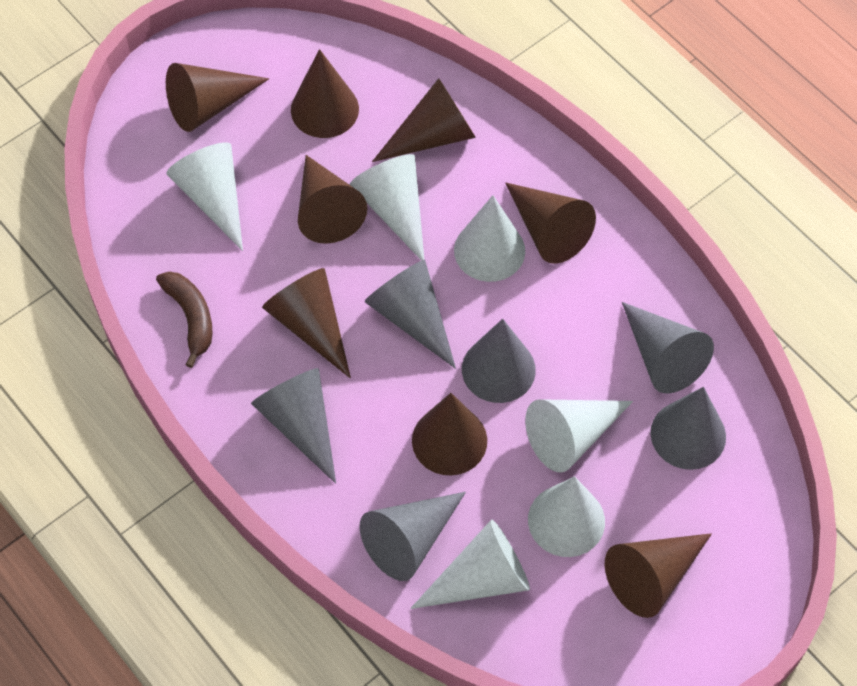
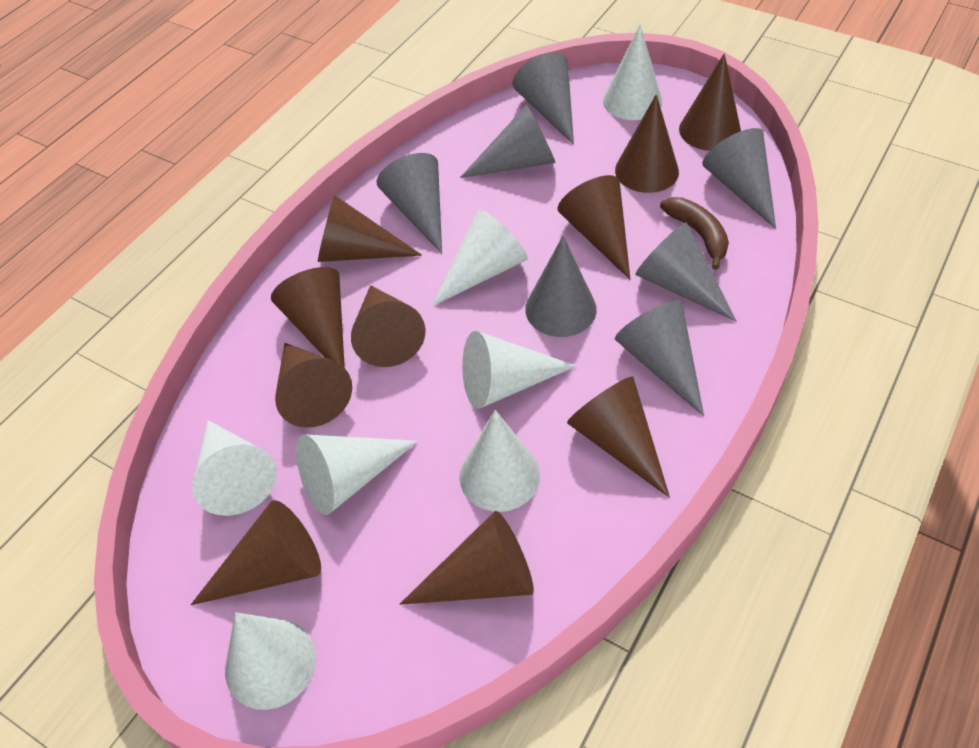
brown cone: [166,63,269,132] [262,268,351,378] [291,49,359,138] [298,155,367,244] [372,78,476,162] [412,393,487,475] [505,182,596,264] [605,533,712,618] = 8 -> [191,500,321,605] [271,267,345,368] [275,343,352,428] [318,195,422,262] [351,285,426,367] [400,511,534,605] [558,175,630,279] [567,376,670,498] [615,94,679,193] [679,53,741,151] = 10
grey cone: [251,368,336,484] [359,492,466,581] [365,260,456,369] [462,319,536,403] [622,302,714,394] [651,387,726,470] = 6 -> [377,153,442,254] [460,105,555,178] [512,52,574,145] [525,236,597,337] [615,300,704,417] [635,222,736,321] [702,128,776,229] = 7
white cone: [166,142,243,251] [350,154,424,261] [410,519,530,609] [454,195,525,282] [525,399,633,473] [528,476,605,557] = 6 -> [192,420,277,516] [225,612,316,710] [296,434,418,515] [432,209,528,306] [459,410,540,512] [462,331,577,409] [603,25,662,120] = 7

